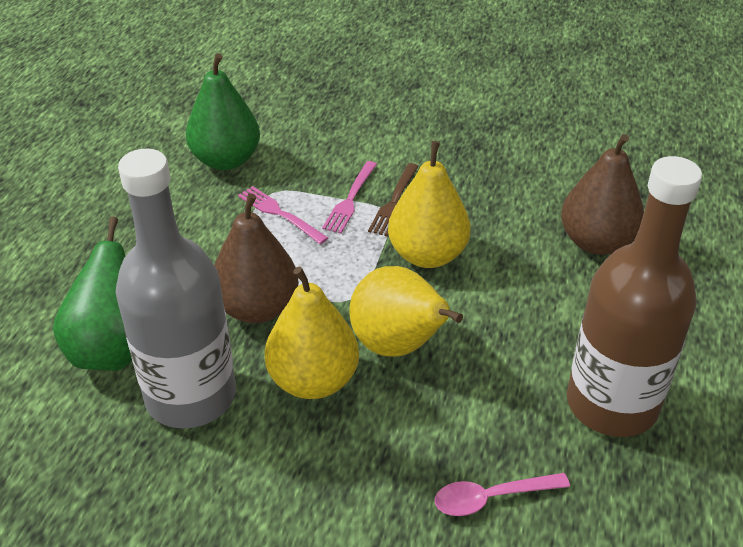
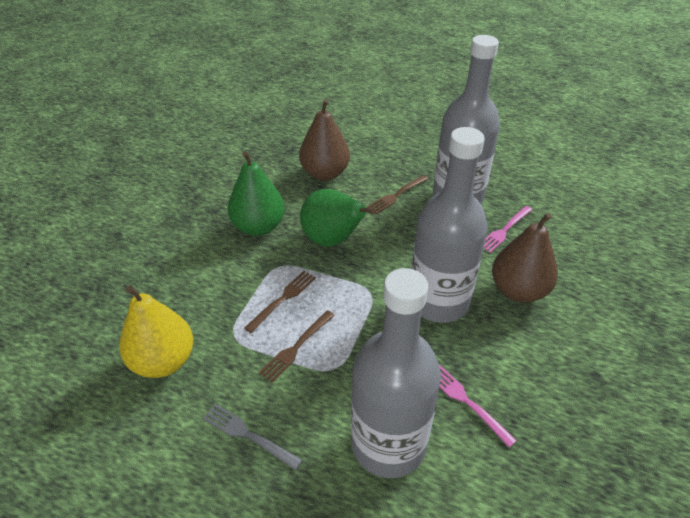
brown bottle: [567,156,702,437] = 1 -> none = 0
brown fork: [368,163,419,236] = 1 -> [244,271,316,333] [259,310,335,383] [367,175,428,214] = 3
grey bottle: [115,149,236,429] = 1 -> [351,268,441,478] [411,127,488,323] [433,35,500,204] = 3
grey fork: none = 0 -> [202,404,302,470] = 1
pink spoon: [435,473,570,516] = 1 -> none = 0
yellow pear: [264,267,359,399] [349,266,463,357] [388,141,470,268] = 3 -> [119,286,193,378] = 1

